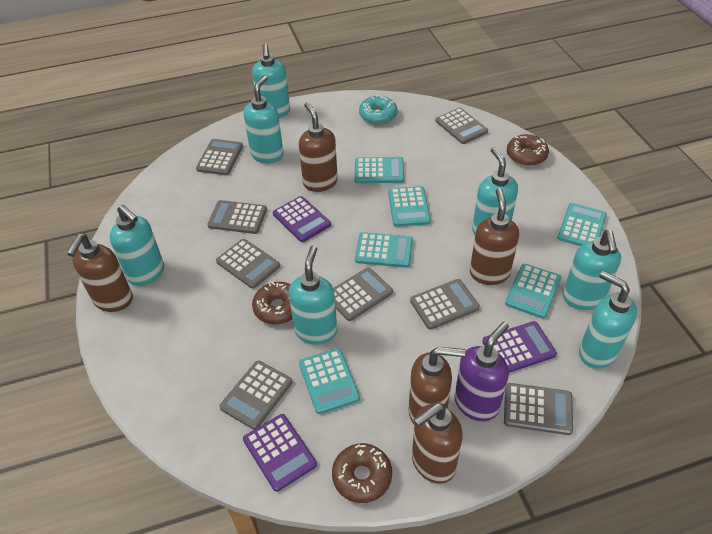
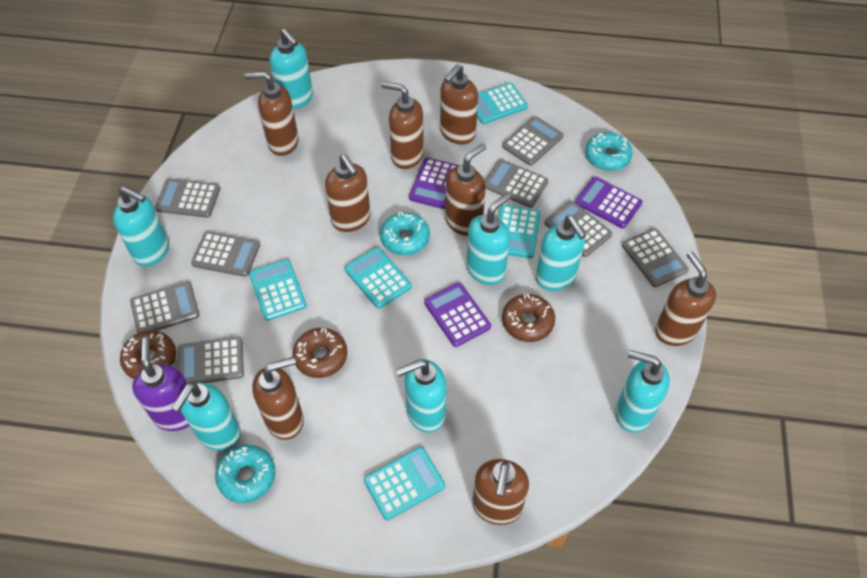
brown soap dispenser: [67,234,133,312] [299,102,338,192] [408,347,465,424] [412,403,463,484] [470,188,519,285] = 5 -> [245,72,299,156] [252,357,304,440] [325,154,371,232] [382,82,424,169] [440,64,478,145] [445,143,486,236] [472,459,529,525] [655,251,716,346] = 8
turquoise calculator: [299,348,360,414] [355,157,404,183] [355,232,413,268] [388,186,431,227] [505,263,561,319] [557,203,607,246] = 6 -> [249,259,307,321] [345,247,412,309] [364,447,445,520] [477,83,528,124] [498,205,541,258] = 5
turquoise donut: [359,95,398,125] = 1 -> [215,445,275,503] [380,212,430,255] [585,132,633,171] = 3

